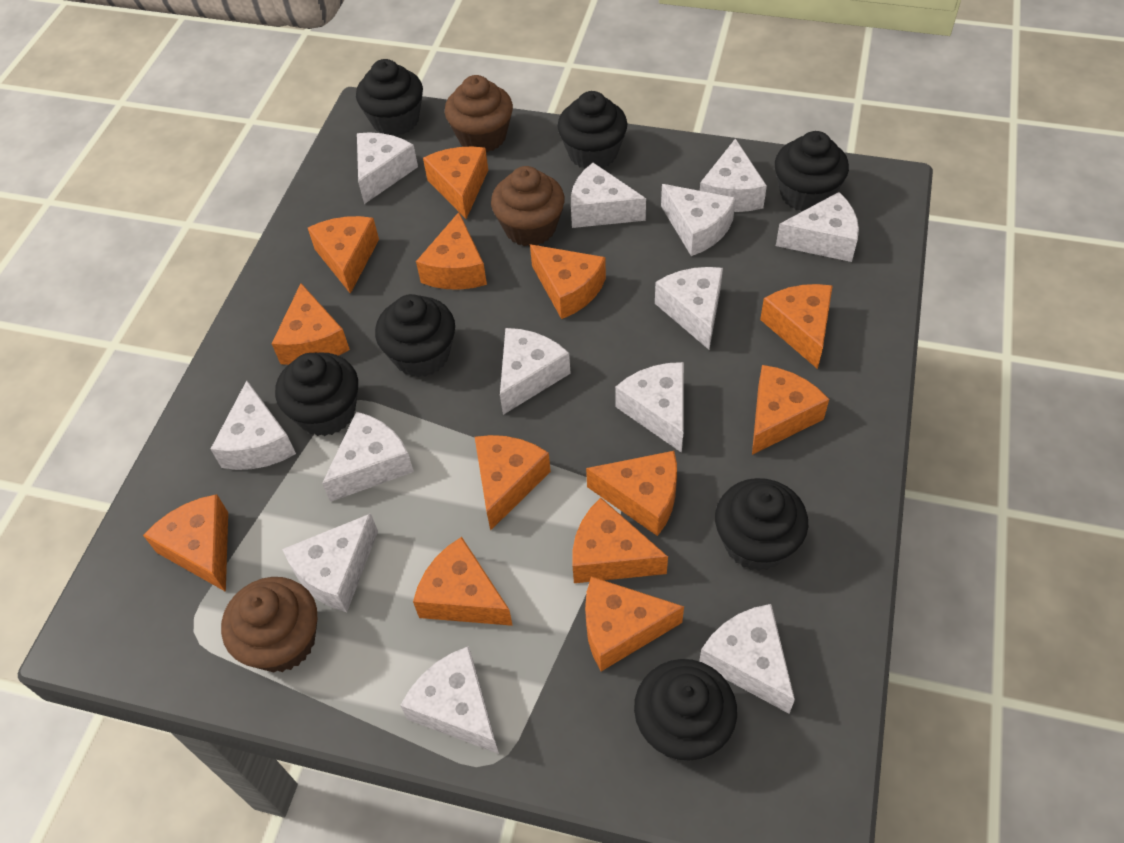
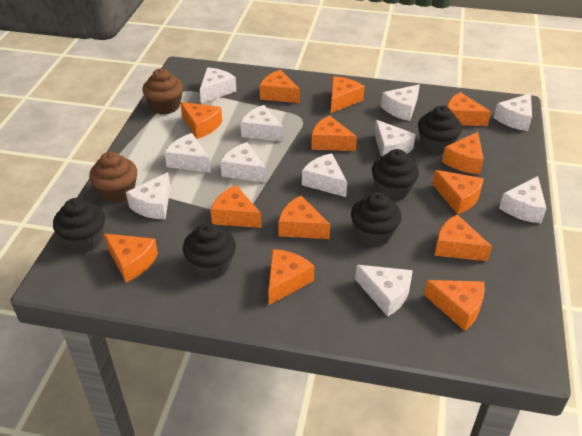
black cupcake: [275,352,358,436] [356,59,423,136] [375,294,455,377] [557,91,628,169] [634,659,737,761] [715,478,808,571] [775,131,849,211] = 7 -> [53,198,105,253] [183,223,236,279] [351,192,402,247] [372,149,419,201] [418,106,462,154] = 5
brown cupcake: [221,577,318,672] [445,75,513,152] [491,166,565,246] = 3 -> [89,152,137,203] [142,68,183,115] = 2
white cheese: [211,381,296,470] [282,513,378,612] [322,412,414,502] [357,133,418,204] [400,646,499,754] [500,328,571,415] [571,163,646,228] [615,362,684,453] [655,267,723,349] [661,184,736,256] [699,604,795,714] [700,138,767,212] [776,192,859,262] = 13 -> [126,172,170,219] [164,133,211,173] [200,67,237,104] [220,142,267,183] [240,105,284,142] [302,153,347,197] [355,265,413,317] [374,120,416,157] [381,84,420,121] [494,93,532,131] [499,176,547,223] = 11

